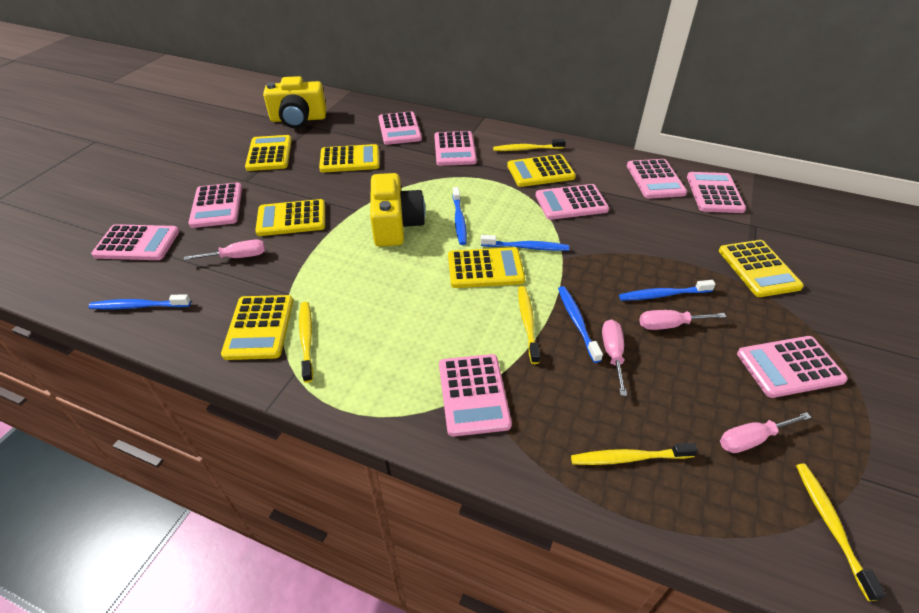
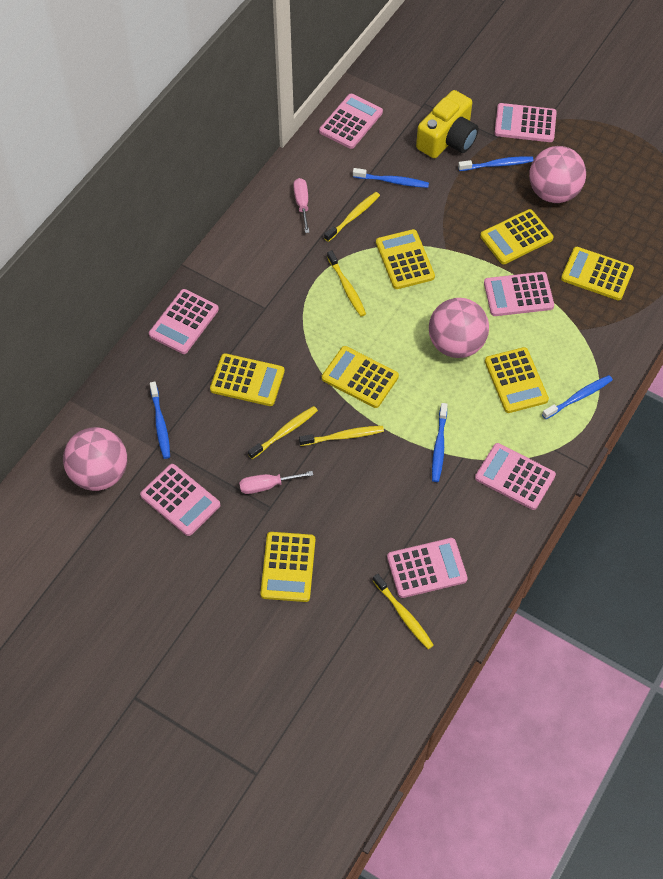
pink ball: none = 0 -> [63,427,127,491] [429,298,489,358] [529,146,586,203] = 3
pink calculator: [91,224,179,260] [188,183,242,228] [378,111,422,145] [434,131,477,166] [439,354,512,437] [535,184,609,220] [627,159,687,199] [687,172,746,213] [737,336,848,398] = 9 -> [140,464,220,536] [149,289,219,354] [319,94,383,149] [387,538,468,598] [475,443,556,510] [484,272,554,316] [494,103,557,142] = 7
pink screwdriver: [184,239,265,260] [602,319,627,396] [639,310,727,330] [720,412,812,453] = 4 -> [239,471,313,494] [293,178,310,233] = 2
yellow camera: [263,76,327,128] [370,173,425,247] = 2 -> [416,90,479,158] = 1

